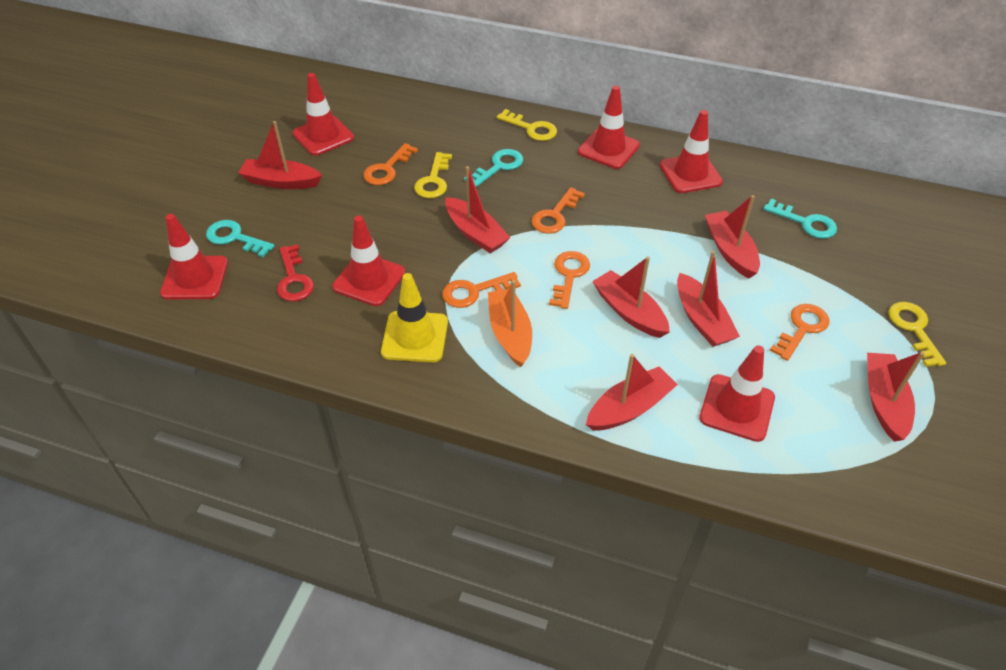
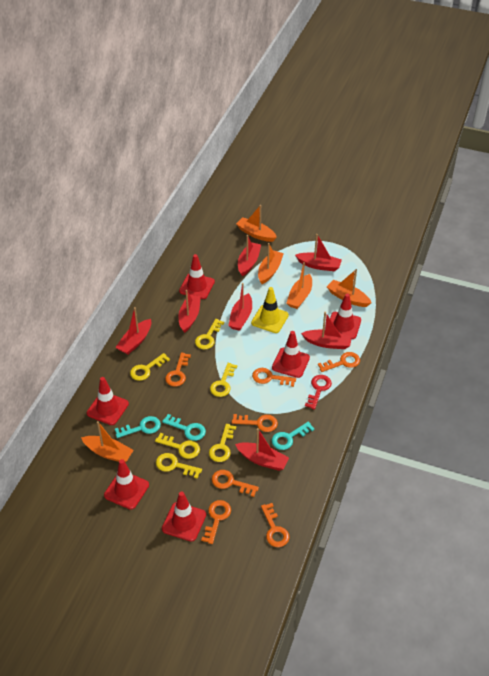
orange boat: [488,280,532,367] = 1 -> [81,421,133,462] [236,205,277,242] [258,243,284,284] [287,262,312,309] [327,269,372,307] = 5
orange key: [363,143,418,185] [442,272,521,308] [531,187,585,234] [549,251,590,309] [770,304,829,361] = 5 -> [165,352,191,386] [201,500,231,544] [212,470,259,497] [232,414,278,432] [252,368,296,387] [261,503,290,547] [318,352,360,372] = 7
yellow key: [414,152,452,198] [497,109,557,141] [888,302,946,367] = 3 -> [130,353,170,381] [155,433,200,459] [156,453,202,479] [195,319,224,349] [209,424,236,462] [210,363,237,397] = 6

